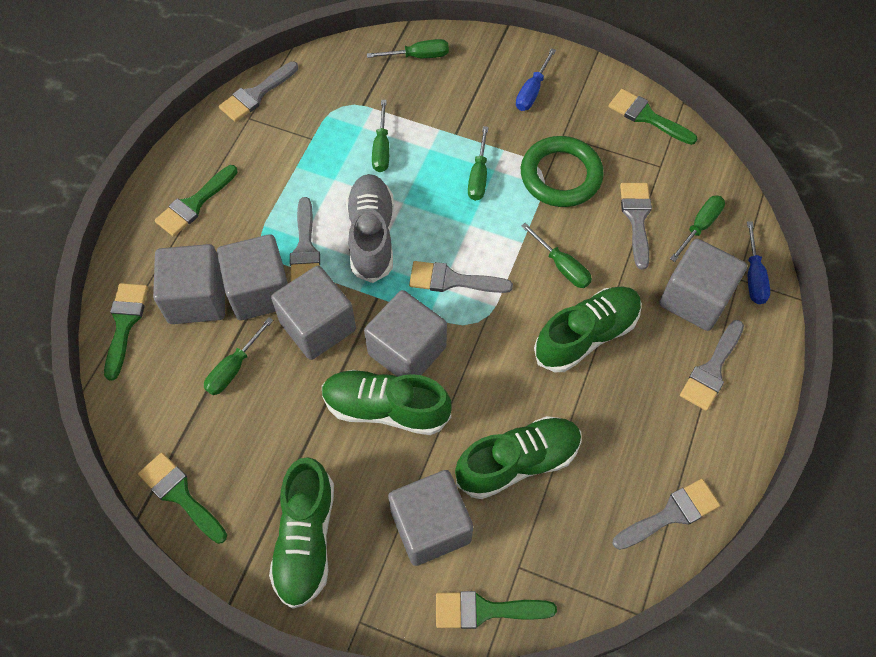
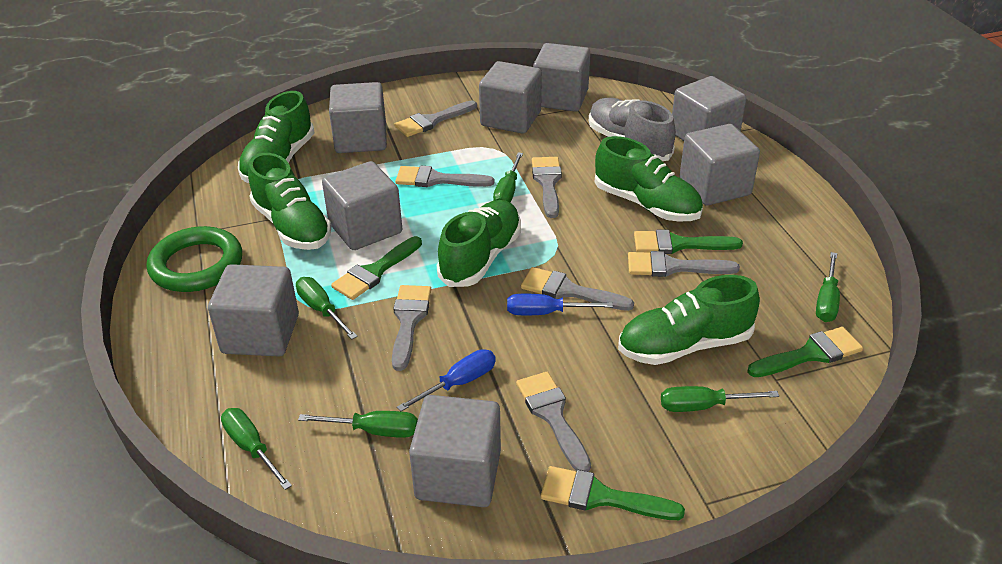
green brush: [104,283,148,381] [138,452,227,544] [155,165,238,237] [436,591,557,629] [609,89,697,145] = 5 -> [331,236,422,300] [540,466,685,520] [634,230,743,254] [747,327,863,377] = 4
green shoe: [269,457,334,609] [322,370,452,435] [455,416,582,499] [534,286,642,372] = 4 -> [238,91,315,183] [248,153,331,250] [437,200,521,287] [595,136,703,222] [618,275,760,365] = 5
grey brush: [219,61,298,122] [290,197,320,282] [409,261,513,293] [612,479,720,550] [620,183,652,270] [680,320,744,411] = 6 -> [392,285,431,371] [395,100,477,137] [395,166,494,187] [516,372,591,472] [521,267,634,311] [532,157,562,218] [628,251,740,277] = 7
grey cube: [153,244,225,324] [217,234,288,320] [271,266,356,360] [364,290,447,377] [388,470,473,566] [659,239,747,331] = 6 -> [208,264,299,356] [322,161,402,250] [329,82,387,153] [409,395,501,507] [479,61,542,134] [533,43,590,112] [672,76,746,141] [680,124,760,205] = 8

